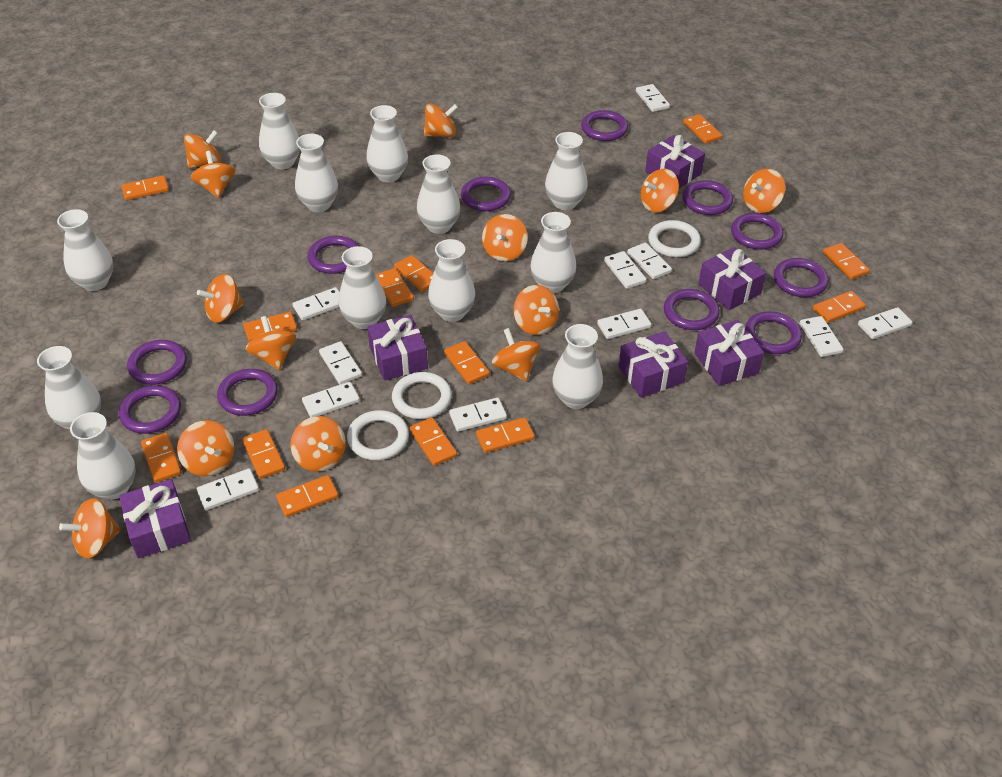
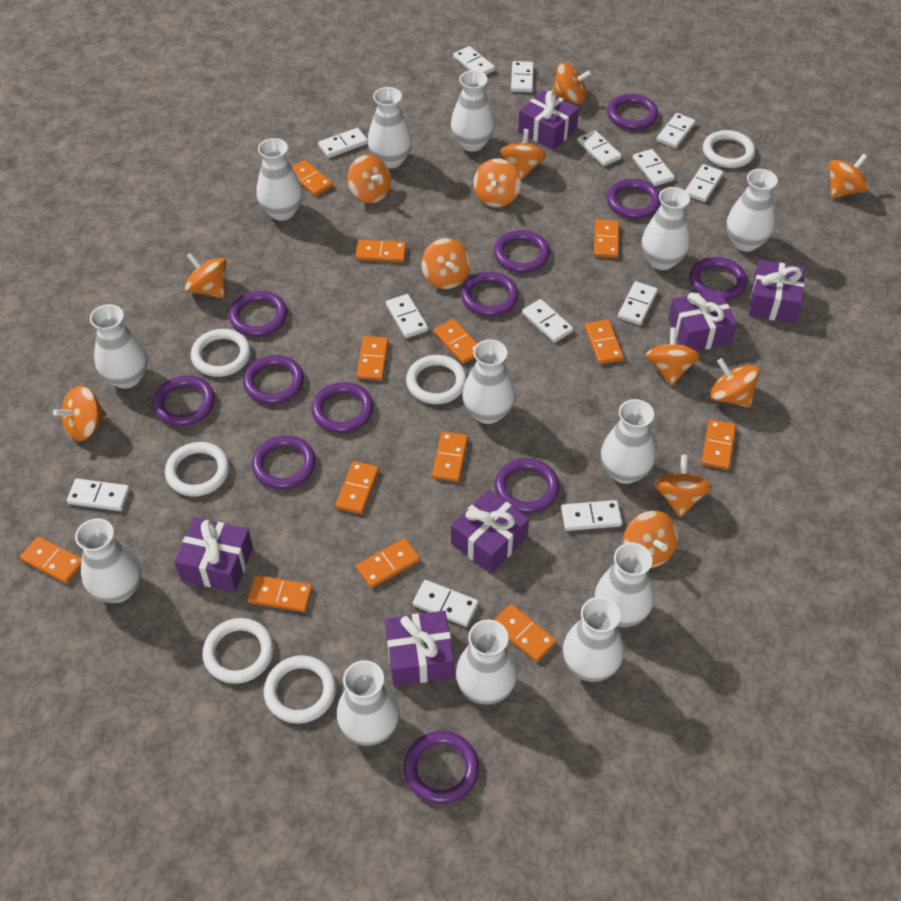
orange spinning top: [59,498,121,558] [177,420,234,476] [184,130,221,168] [191,151,235,198] [197,274,244,323] [246,316,296,370] [291,416,346,472] [424,103,458,137] [482,214,528,261] [492,328,540,381] [514,285,559,335] [641,169,679,212] [743,169,785,213] = 13 -> [53,386,106,441] [185,252,227,298] [347,155,391,203] [421,238,471,289] [473,158,521,207] [500,129,547,180] [552,63,592,104] [623,511,678,568] [646,328,700,386] [653,455,712,517] [710,358,759,408] [829,154,869,198] = 12
purple ring: [119,385,181,434] [127,340,187,385] [217,369,278,416] [308,236,359,274] [461,177,511,211] [581,110,628,141] [664,289,720,330] [683,180,733,215] [731,213,784,250] [745,311,802,354] [774,258,829,297] = 11 -> [153,376,215,426] [229,291,287,337] [243,355,304,404] [252,435,316,490] [311,382,374,433] [404,731,479,804] [461,272,519,316] [494,230,550,273] [495,458,559,514] [607,94,658,130] [607,179,661,219] [689,257,747,301] = 12
white domino: [197,468,259,510] [293,287,340,320] [302,382,360,417] [319,341,362,385] [449,398,507,432] [597,309,651,339] [604,251,647,289] [627,243,672,279] [636,84,670,112] [799,316,844,357] [858,307,912,339] = 11 -> [67,478,130,511] [318,128,368,158] [386,294,428,338] [413,580,479,627] [453,46,495,75] [511,61,534,92] [522,299,573,343] [561,500,622,531] [577,130,622,166] [618,281,658,325] [633,149,675,186] [656,113,696,148] [685,164,724,202] = 13
white ring: [347,410,409,460] [392,372,452,419] [648,220,701,257] = 3 -> [165,442,229,496] [191,329,251,377] [202,618,274,684] [264,655,336,724] [406,355,467,404] [703,130,755,168] = 6
white vase: [37,346,101,430] [57,209,113,291] [70,412,136,500] [259,93,300,170] [295,134,338,212] [339,246,386,329] [367,105,408,182] [417,155,460,234] [428,239,475,322] [530,212,576,293] [545,132,588,210] [552,324,603,409] = 12 -> [75,518,141,603] [90,304,148,389] [256,138,303,221] [337,660,399,746] [367,87,412,169] [451,70,495,152] [456,620,517,705] [462,340,515,424] [563,597,624,682] [594,543,654,627] [601,399,656,484] [642,187,690,270] [726,169,778,252] = 13

